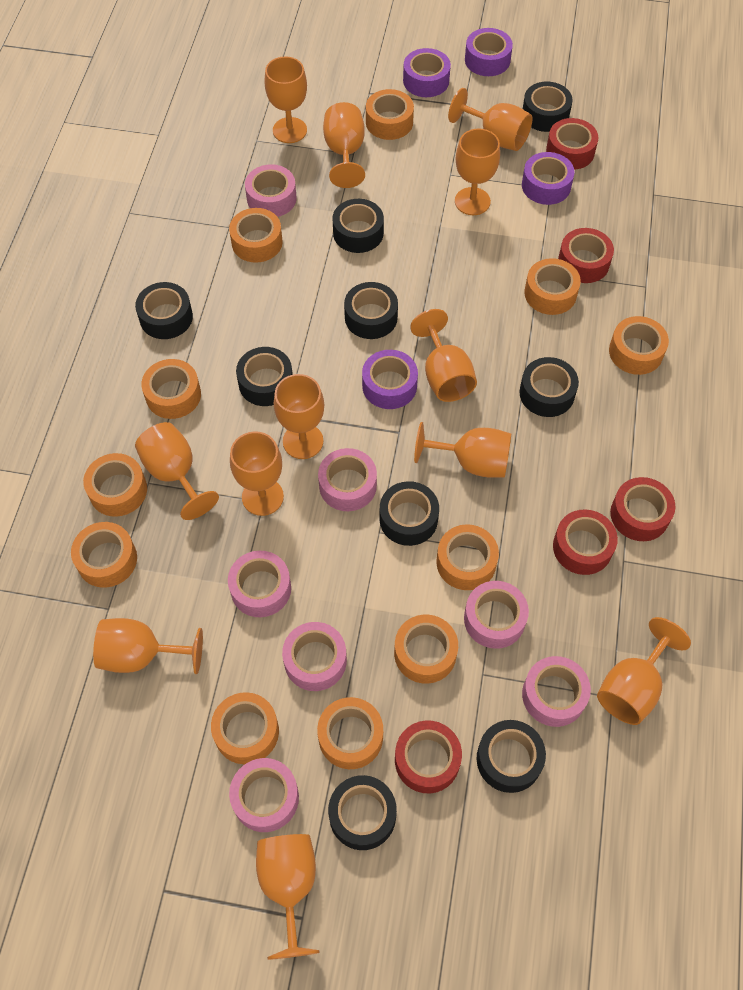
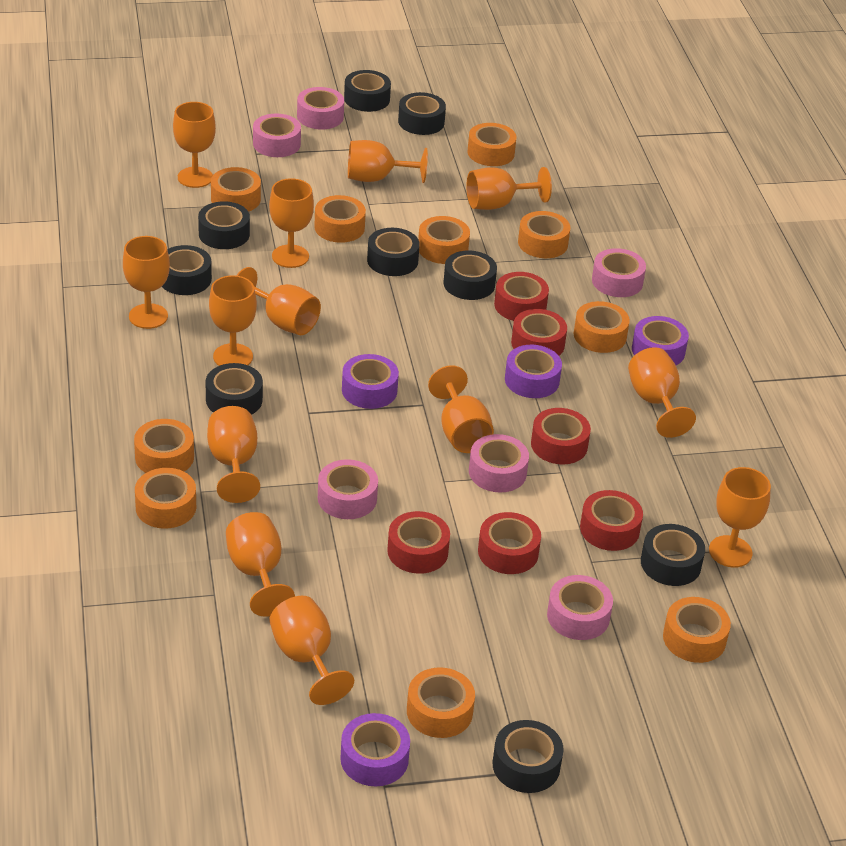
orange goblet: [93,618,203,674] [135,422,219,520] [230,431,284,516] [256,834,320,960] [264,57,307,143] [274,374,324,459] [323,102,365,188] [410,309,477,402] [414,422,511,478] [448,88,532,151] [455,128,500,215] [597,617,691,725] = 12 -> [123,236,170,329] [173,102,216,188] [207,406,260,503] [209,275,257,366] [226,512,295,617] [236,267,321,335] [269,178,314,268] [269,596,354,705] [348,140,428,183] [428,365,494,453] [466,167,552,210] [628,347,696,438] [709,467,771,568] = 13
orange tape: [71,522,137,588] [83,453,147,517] [141,359,201,419] [211,692,279,764] [229,208,283,263] [317,697,383,769] [366,89,414,140] [394,615,458,684] [436,524,499,590] [524,258,581,315] [609,316,669,375] = 11 -> [134,419,194,473] [135,468,196,529] [211,167,261,212] [314,195,366,243] [407,668,475,738] [418,216,470,264] [467,123,517,166] [518,211,570,258] [574,301,630,353] [663,597,731,663] = 10
pink tape: [228,551,291,617] [229,758,299,832] [245,164,297,217] [282,622,347,691] [318,448,377,511] [464,581,529,649] [522,656,591,727] = 7 -> [253,114,301,157] [297,87,344,129] [318,459,378,519] [469,434,529,493] [547,575,613,640] [592,248,646,297] = 6
red tape: [395,721,462,793] [546,118,598,170] [553,510,618,575] [558,228,614,283] [610,477,675,541] = 5 -> [387,511,450,574] [478,512,541,574] [494,272,549,321] [511,309,567,356] [531,408,591,464] [580,490,643,551] = 6

